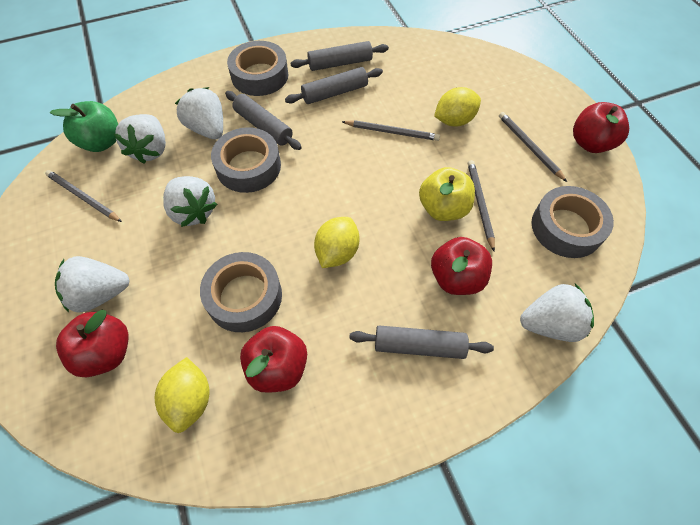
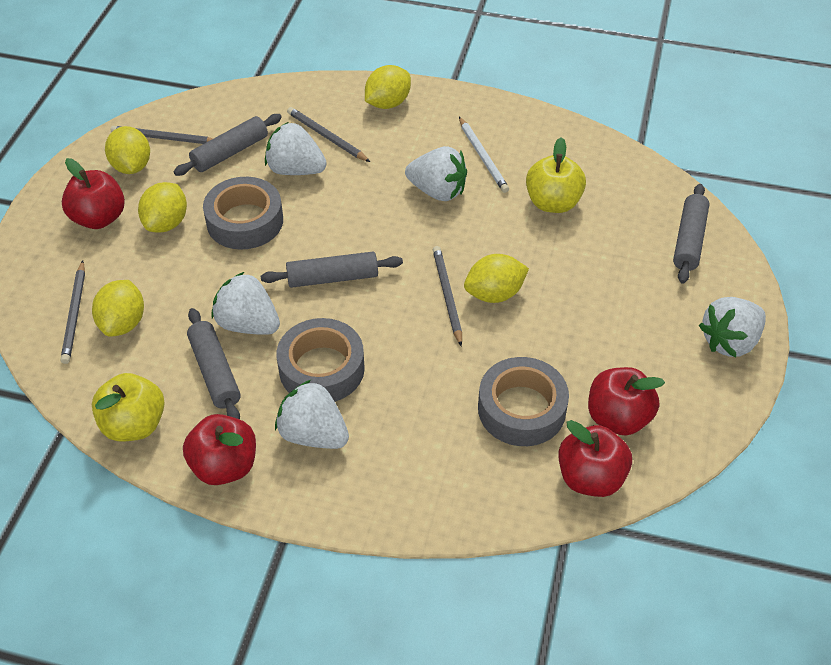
green apple: [50,101,118,152] = 1 -> none = 0
grey tape: [200,252,282,332] [211,127,281,193] [227,41,289,96] [531,186,614,258] = 4 -> [203,177,283,249] [277,318,365,402] [478,357,569,446] = 3
white pencil: none = 0 -> [459,117,509,193] = 1
yellow apple: [419,167,475,221] = 1 -> [92,373,165,441] [526,137,586,213] = 2
yellow lemon: [155,357,209,433] [314,217,359,268] [434,87,481,126] = 3 -> [92,280,144,337] [105,126,150,174] [138,182,187,233] [365,65,411,109] [464,254,529,303] = 5

